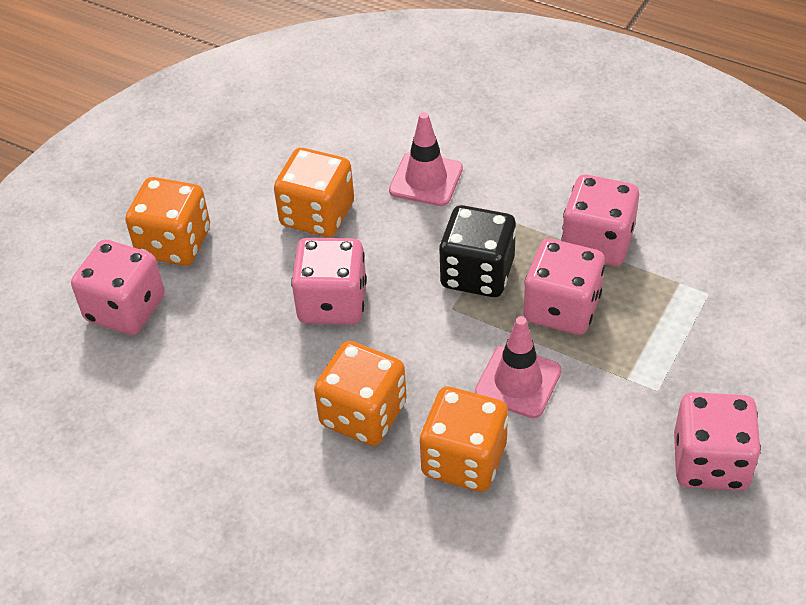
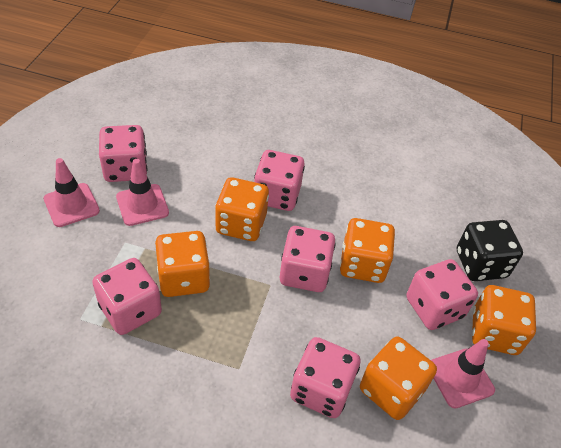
orange dice: [125,177,210,266] [274,148,354,237] [314,341,407,446] [420,387,508,492] = 4 -> [155,231,210,297] [215,177,269,241] [340,218,395,283] [360,337,437,420] [472,285,536,355] = 5
pink dice: [71,240,165,335] [291,238,367,324] [524,239,605,335] [561,174,639,266] [674,392,761,490] = 5 -> [92,258,162,335] [99,125,147,182] [254,150,305,211] [280,226,336,292] [290,337,360,418] [406,259,478,330] = 6
pink traffic cone: [389,112,463,206] [475,316,562,418] = 2 -> [44,158,100,227] [116,159,169,226] [431,339,495,408] = 3

